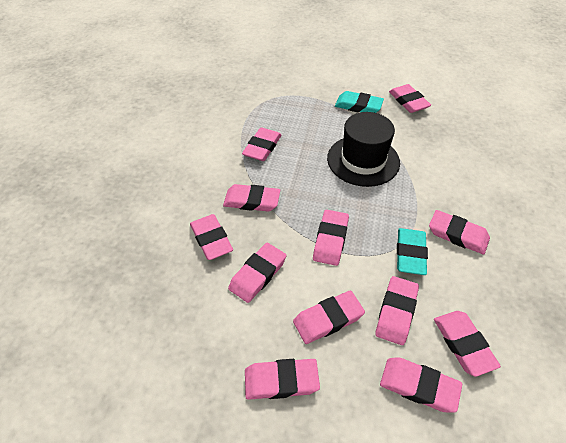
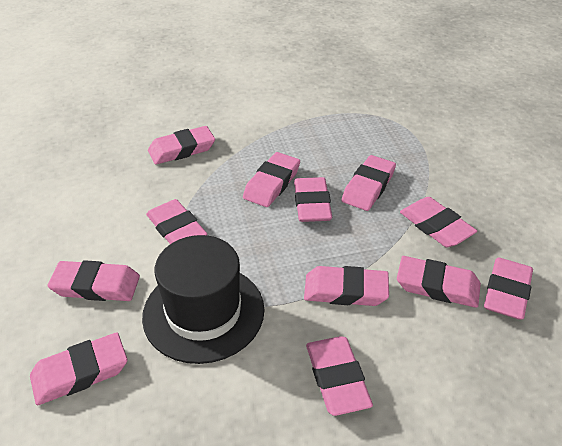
turquoise eraser: [335,91,384,113] [397,228,428,275] = 2 -> none = 0

